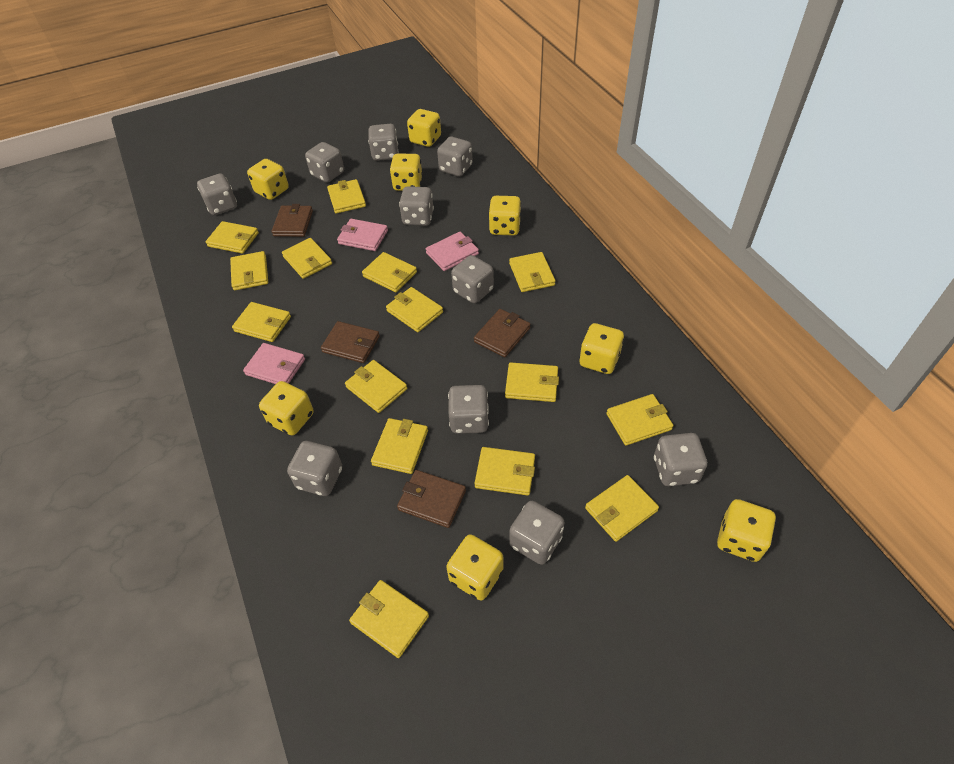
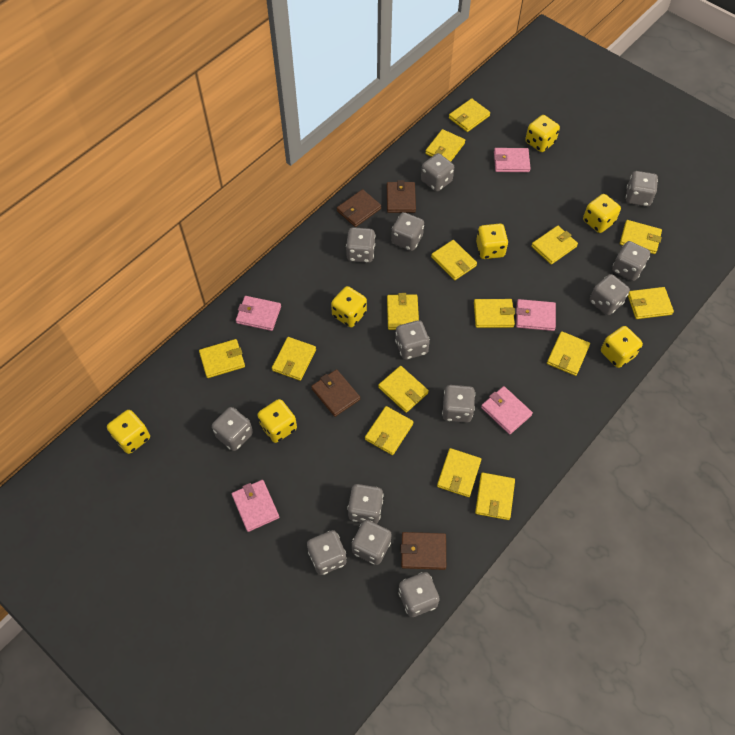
grey dice: [197,174,237,215] [287,441,342,496] [305,142,344,182] [368,124,399,161] [399,186,434,226] [437,137,473,176] [448,385,489,434] [451,255,494,303] [509,501,565,565] [654,433,707,486] = 10 -> [212,407,253,451] [307,530,347,575] [346,227,375,263] [347,484,383,524] [352,520,392,565] [391,212,424,251] [395,320,430,360] [398,572,440,617] [421,153,454,192] [442,385,475,423] [590,274,630,315] [612,241,650,281] [626,171,658,207] = 13
pink wallet: [243,343,305,384] [337,219,388,251] [426,232,479,271] = 3 -> [232,480,279,532] [236,296,281,331] [481,386,533,434] [494,148,531,172] [516,299,556,331] = 5
yellow dice: [247,159,289,200] [259,381,313,436] [390,154,423,191] [407,109,441,147] [446,534,504,600] [488,196,521,236] [579,323,624,374] [717,499,776,562] = 8 -> [107,410,150,454] [257,399,297,443] [331,286,367,327] [476,223,508,259] [525,115,560,152] [583,194,621,233] [601,326,643,368] = 7

